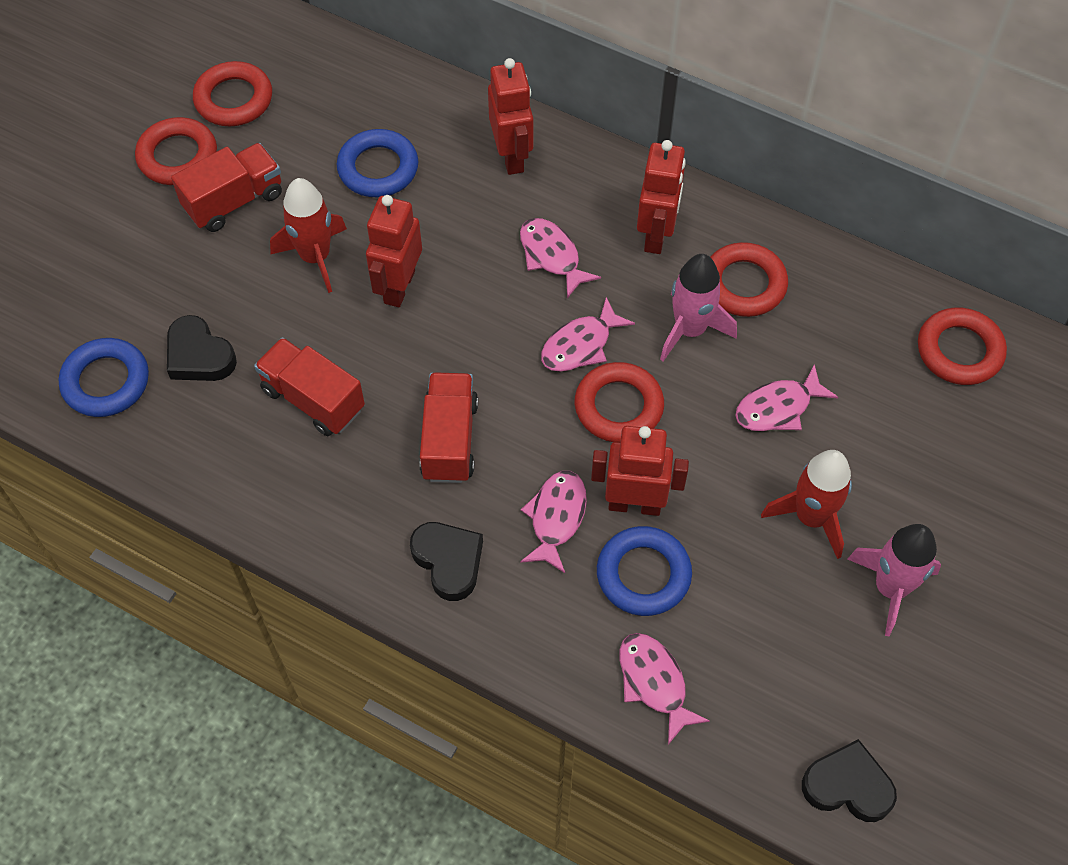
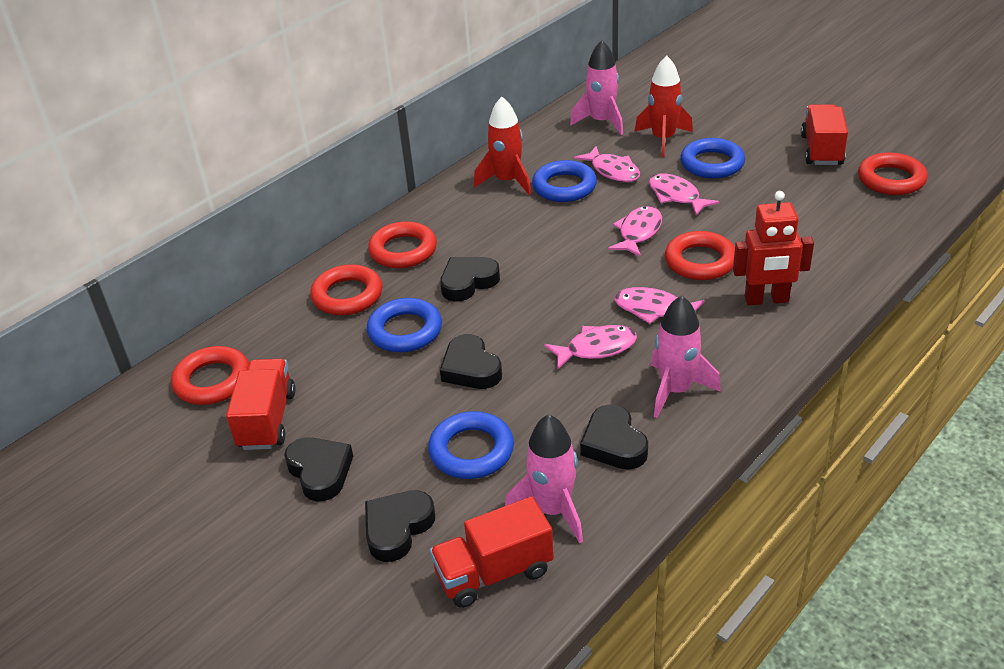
black heart: [167,315,237,381] [410,522,483,601] [802,739,897,822] = 3 -> [284,437,353,501] [365,490,435,562] [440,257,500,302] [440,334,502,389] [580,404,648,470] = 5
blue ring: [59,338,149,417] [337,129,418,197] [597,526,692,616] = 3 -> [367,298,442,352] [428,411,514,479] [532,160,597,202] [681,138,745,178] = 4
pink rocket: [660,254,737,361] [848,524,941,636] = 2 -> [505,414,583,543] [570,40,623,135] [651,295,721,418] = 3
red robot: [366,195,422,307] [488,58,533,175] [591,426,689,516] [637,140,686,254] = 4 -> [733,191,814,305] = 1

